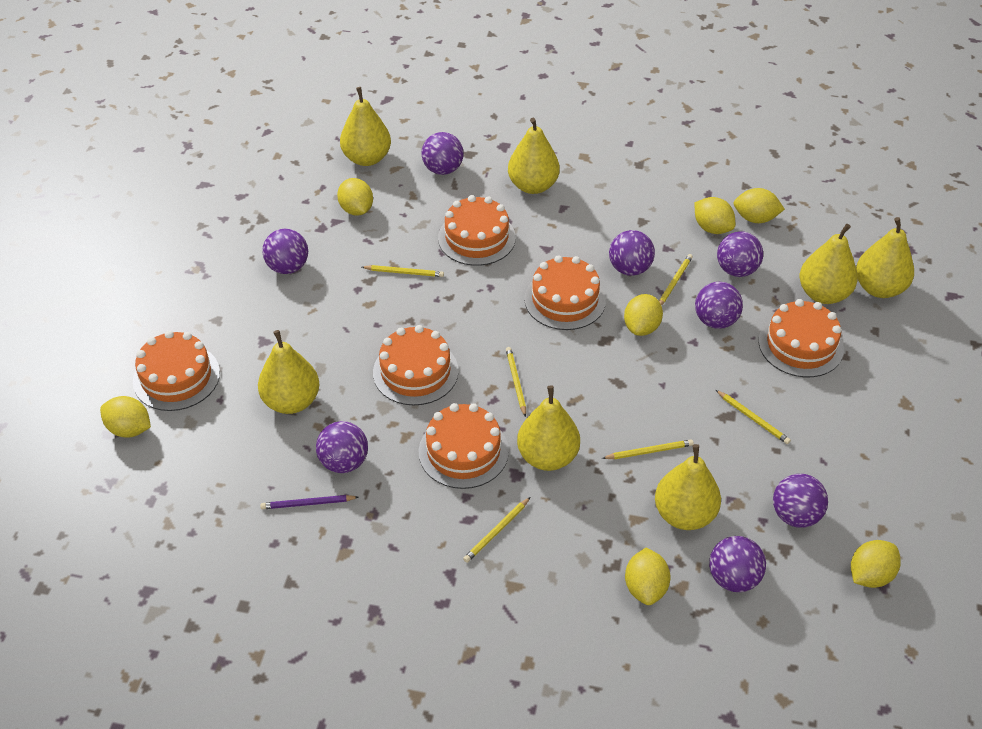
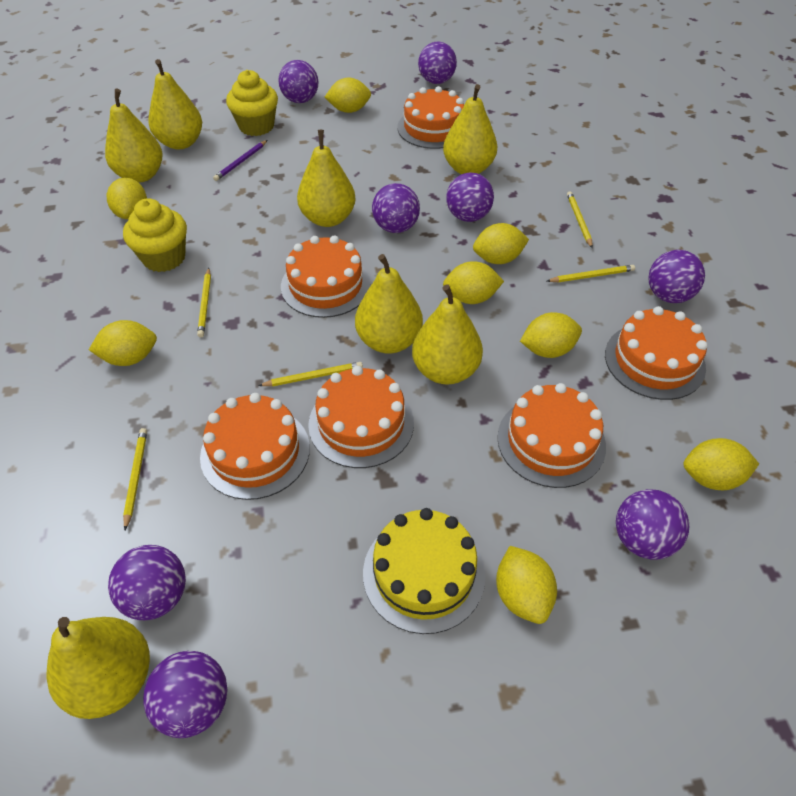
yellow cake: none = 0 -> [363,508,486,634] = 1
yellow cupcake: none = 0 -> [123,198,187,272] [226,70,278,136] = 2
yellow lemon: [100,396,151,438] [337,178,373,216] [624,294,663,336] [625,548,671,605] [694,197,735,234] [733,188,785,223] [851,540,901,588] = 7 -> [89,320,157,366] [107,178,147,219] [325,78,371,113] [443,261,504,304] [473,223,529,264] [496,546,557,624] [520,312,582,358] [683,438,759,490] = 8
yellow pencil: [362,265,444,277] [463,497,530,563] [506,347,526,417] [602,440,694,459] [659,254,693,306] [716,390,791,444] = 6 -> [123,428,147,530] [197,268,211,337] [258,362,363,386] [547,265,635,282] [567,192,593,248] = 5

